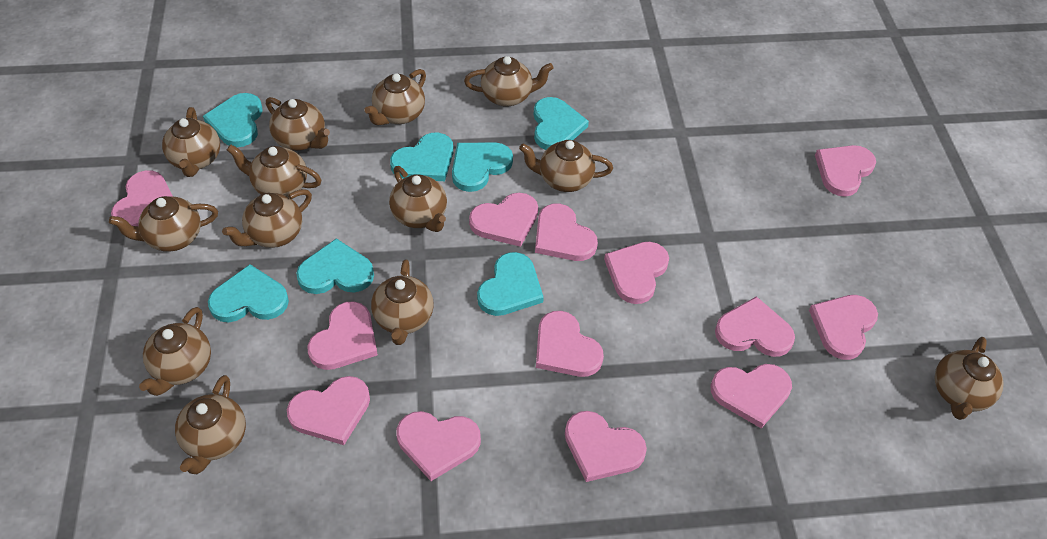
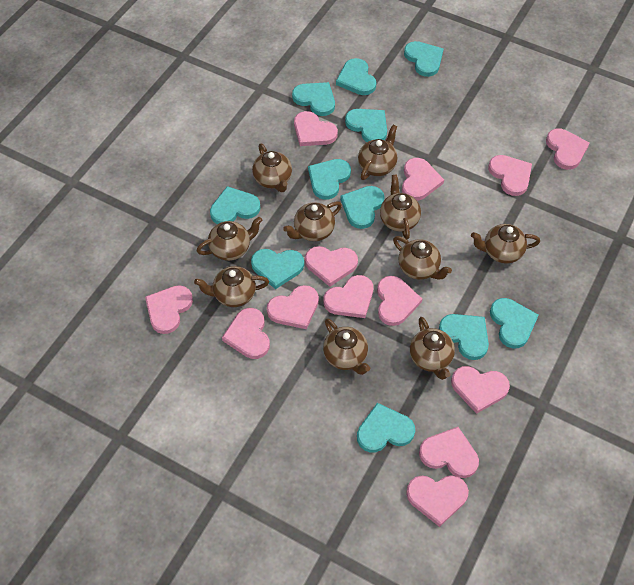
brown teapot: [109,196,218,252] [139,307,211,396] [162,107,220,177] [175,375,246,474] [222,189,312,248] [227,144,321,197] [266,97,330,151] [364,69,426,125] [371,259,434,345] [389,166,447,232] [464,56,554,107] [519,140,613,192] [934,337,1004,420] = 13 -> [194,266,269,307] [197,217,262,261] [252,143,292,192] [283,201,342,241] [323,318,370,375] [358,124,397,180] [380,174,421,240] [393,236,452,280] [410,317,455,380] [471,224,540,263] = 10
turquoise heart: [203,93,263,147] [208,264,289,322] [296,238,374,294] [390,133,453,181] [452,142,513,192] [477,252,544,316] [533,97,589,150] = 7 -> [210,186,261,224] [251,249,304,289] [292,82,335,116] [308,159,351,200] [336,58,376,95] [340,186,385,229] [345,109,387,142] [357,403,415,452] [404,41,444,77] [439,314,489,360] [490,298,539,349] = 11

